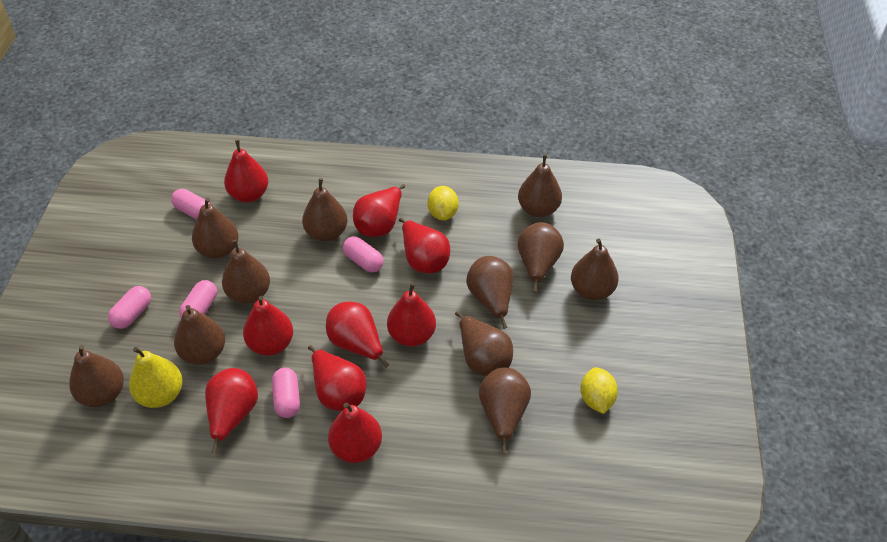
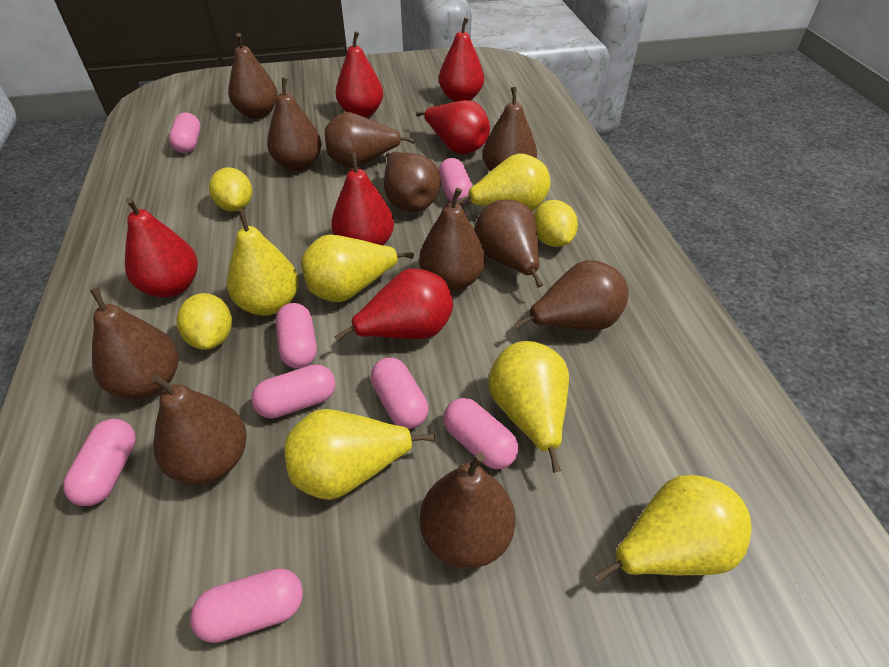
pink capsule: [108,286,151,329] [171,189,210,220] [179,280,217,318] [272,368,300,418] [343,236,383,272] = 5 -> [63,419,136,506] [169,113,201,153] [190,568,303,643] [251,364,336,418] [276,303,317,368] [371,358,428,429] [439,158,472,203] [443,398,518,469] = 8
red pear: [205,368,258,454] [224,140,268,202] [243,296,293,356] [308,345,366,411] [326,302,389,368] [328,402,382,463] [353,184,405,237] [387,283,436,347] [399,218,450,273] = 9 -> [125,197,198,297] [331,152,394,245] [334,268,453,342] [336,31,383,117] [416,100,490,154] [439,18,484,102] = 6
yellow lemon: [427,186,459,221] [580,367,618,414] = 2 -> [177,293,232,350] [209,167,252,212] [534,200,578,247] = 3
yellow pear: [129,347,183,408] = 1 -> [227,209,299,316] [284,409,435,500] [301,235,414,302] [456,153,550,211] [488,341,569,473] [595,475,752,582] = 6

